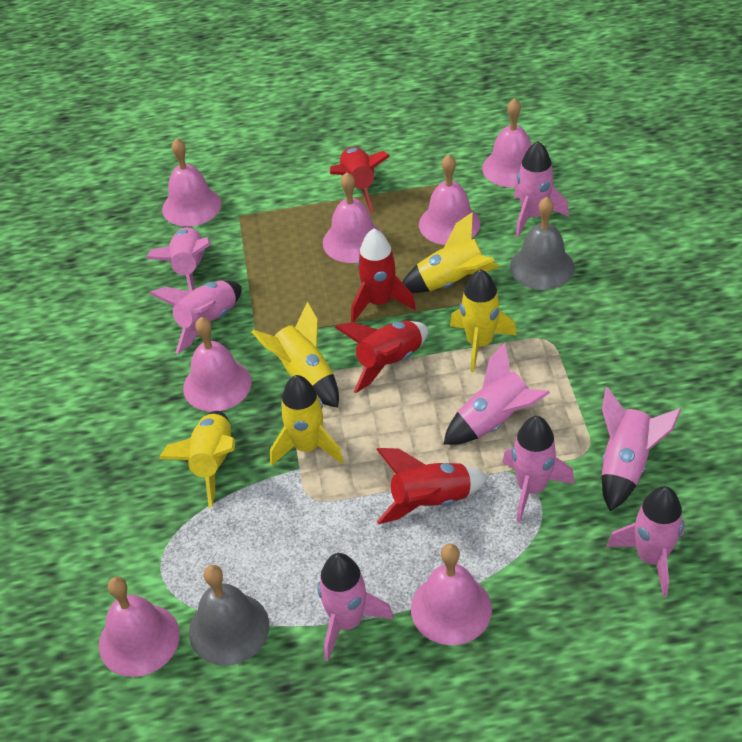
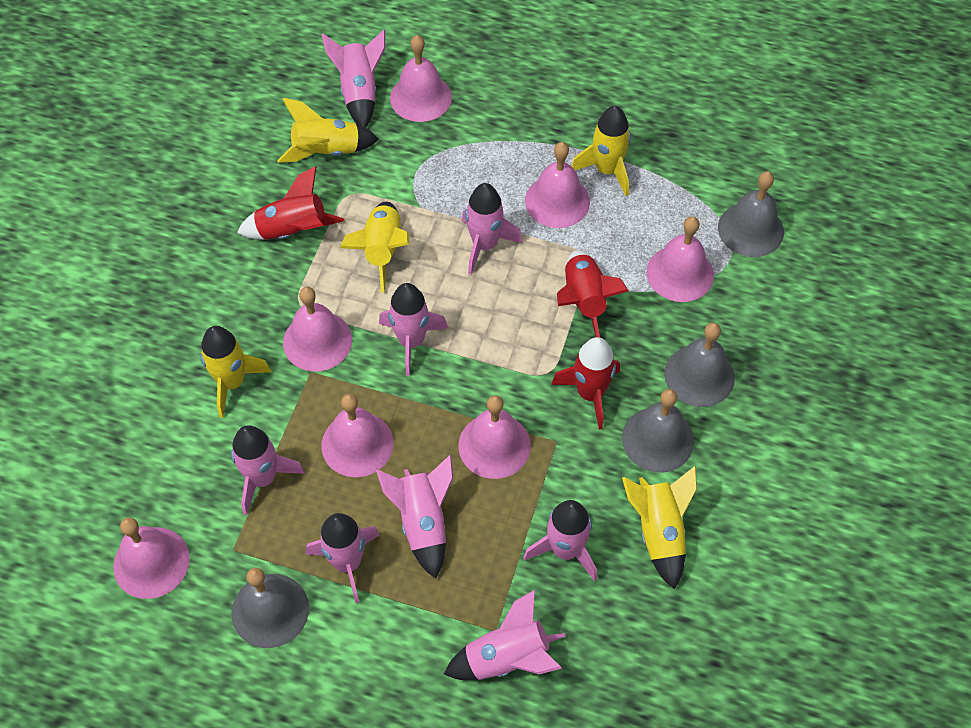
grey bell: [189,565,269,666] [510,197,575,290] = 2 -> [232,568,309,648] [622,389,694,472] [664,323,735,407] [718,171,784,257] = 4
red rocket: [330,147,390,213] [335,321,428,393] [351,228,416,322] [376,448,488,524] = 4 -> [237,166,344,240] [551,337,620,430] [557,250,629,337] = 3

